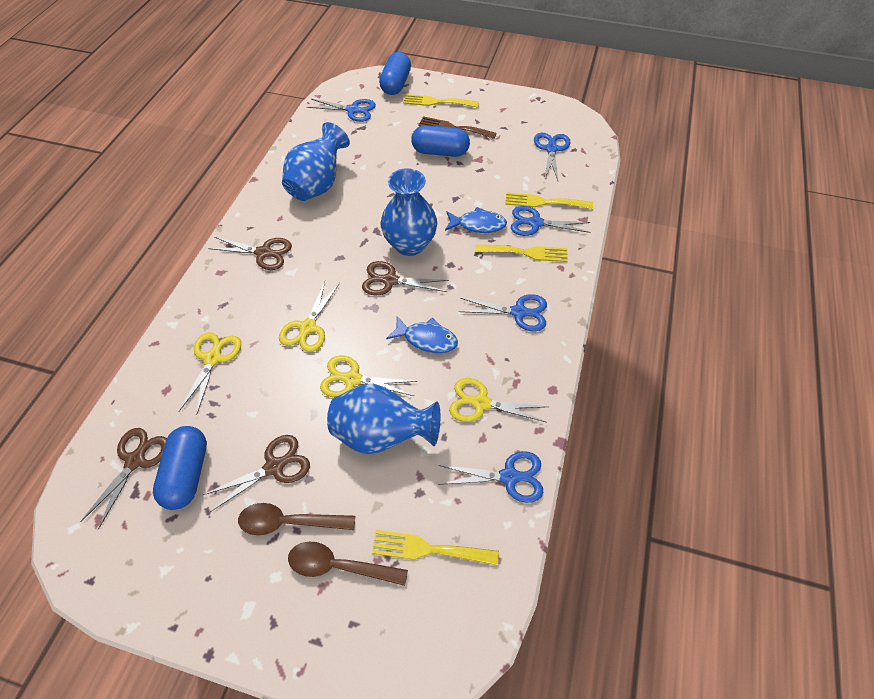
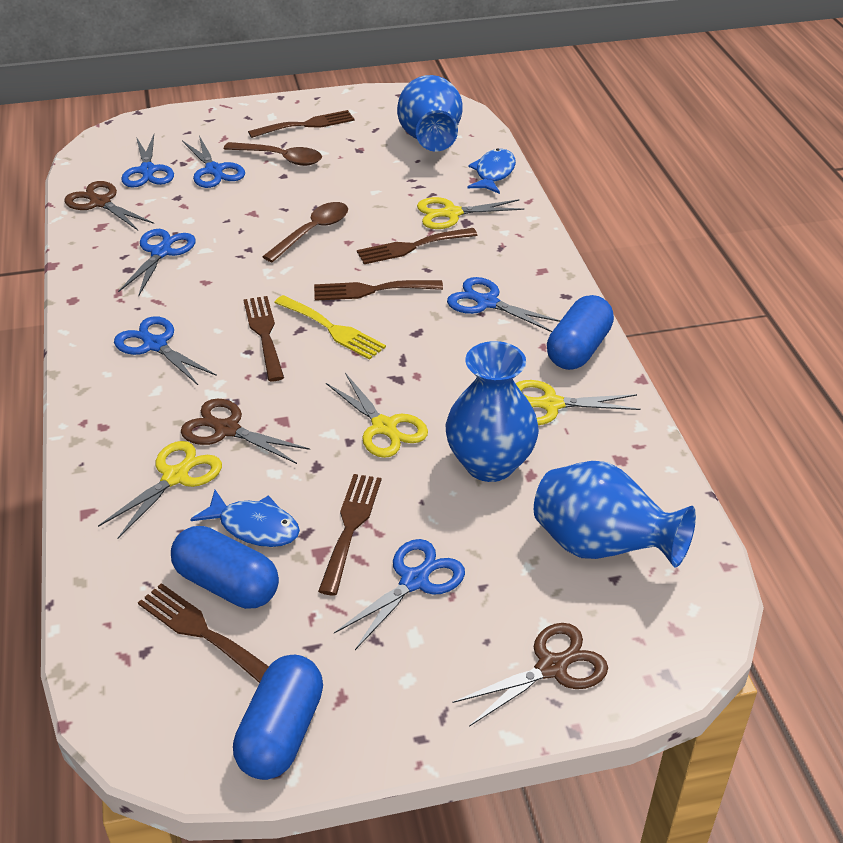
blue scissors: [307,99,376,122] [438,451,544,503] [458,294,547,331] [511,206,591,236] [534,133,570,181] = 5 -> [114,316,217,385] [118,229,196,297] [121,134,174,187] [182,136,245,188] [334,539,465,650] [447,277,561,332] = 6
brown fork: [418,116,497,139] = 1 -> [138,583,269,683] [243,296,284,381] [248,110,355,138] [314,280,443,301] [318,474,381,595] [357,228,478,264] = 6
brown scissors: [80,428,167,530] [203,435,310,512] [208,237,292,270] [362,261,449,295] = 4 -> [64,181,154,230] [181,399,310,464] [453,623,608,727] = 3
yellow fork: [372,530,499,566] [403,94,479,108] [475,245,568,262] [505,192,593,209] = 4 -> [274,295,386,360] = 1

